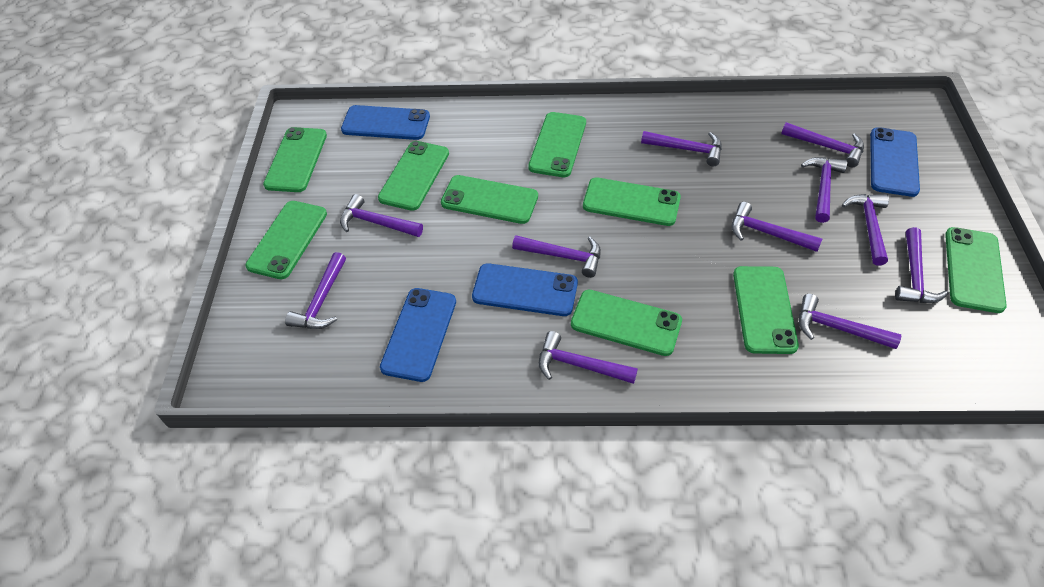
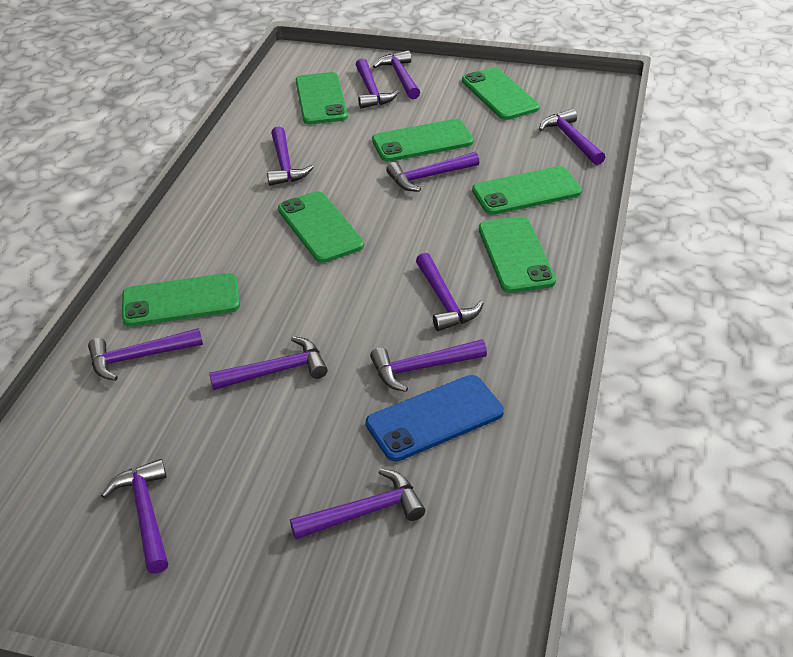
blue phone: [341,105,430,140] [380,288,456,382] [472,263,578,316] [870,127,920,197] = 4 -> [366,375,504,462] = 1
green phone: [245,201,327,279] [263,127,327,192] [378,141,449,211] [441,175,538,224] [528,112,586,177] [571,290,682,356] [583,177,681,226] [733,266,799,354] [945,227,1007,313] = 9 -> [122,273,240,327] [278,191,364,263] [296,72,348,124] [372,119,474,162] [462,67,540,120] [472,166,582,215] [479,216,556,293] = 7

